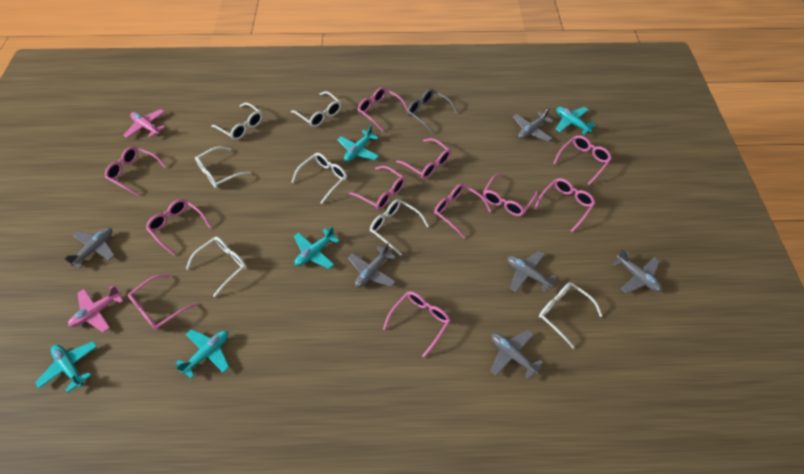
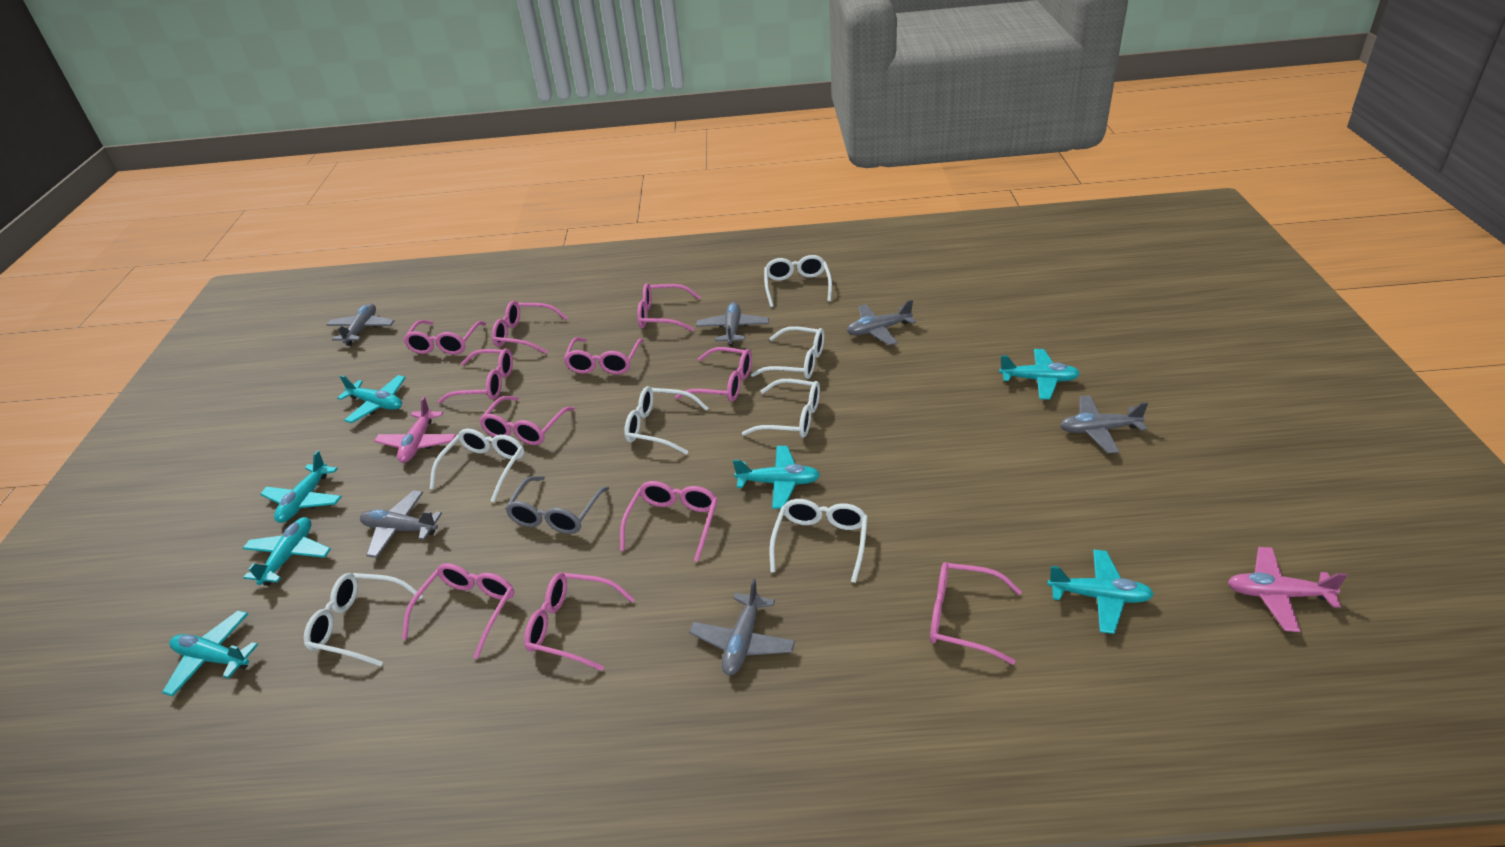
turquoise plane: [35,341,97,393] [176,329,229,379] [294,226,340,269] [337,125,379,162] [556,107,596,135] = 5 -> [162,610,258,696] [243,517,331,586] [260,451,342,523] [337,375,406,423] [733,446,820,509] [999,349,1080,400] [1047,550,1154,634] = 7

